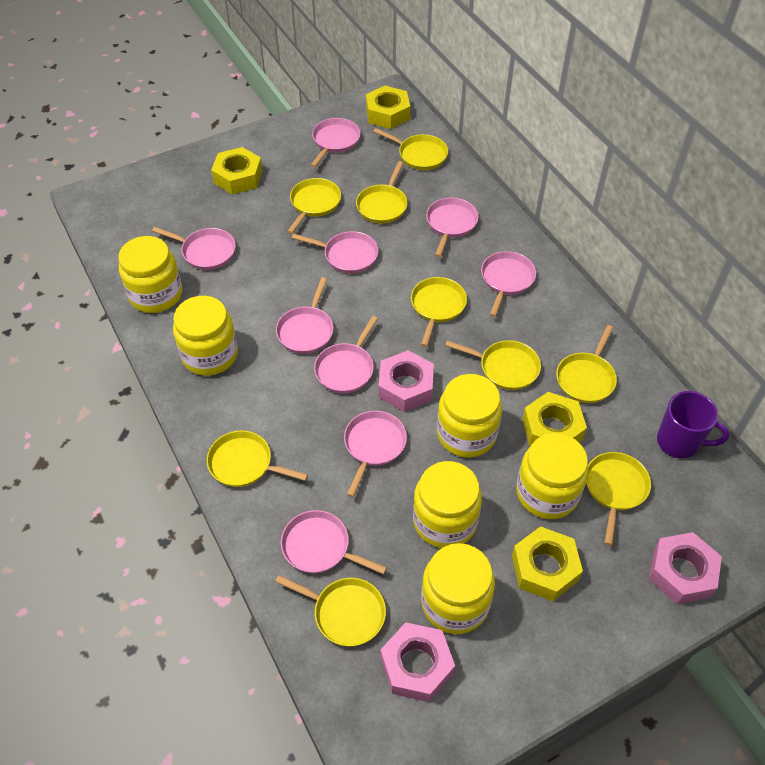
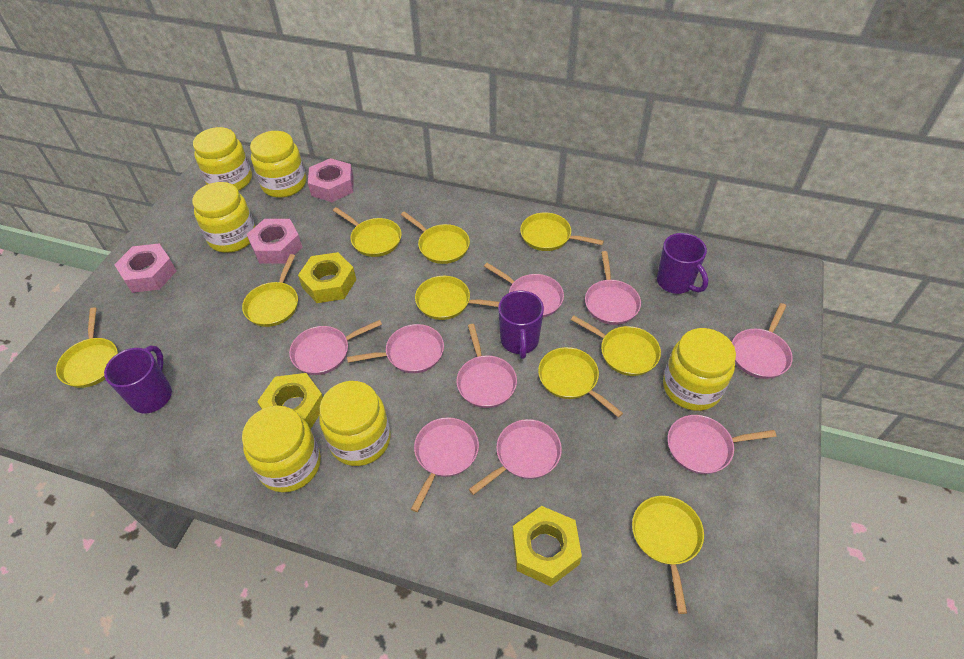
purple mug: [657,391,729,459] = 1 -> [104,346,172,413] [498,291,544,359] [657,233,708,294] = 3
yellow nut: [211,147,263,194] [366,86,410,129] [512,526,583,601] [522,392,587,446] = 4 -> [257,373,323,429] [298,252,356,303] [512,506,582,586] = 3

